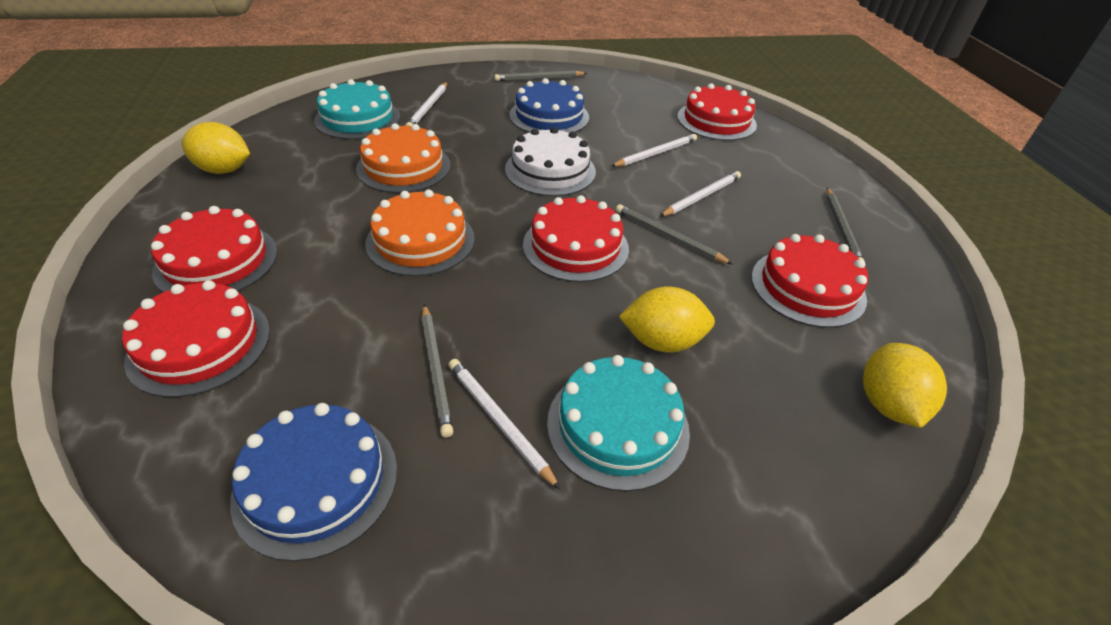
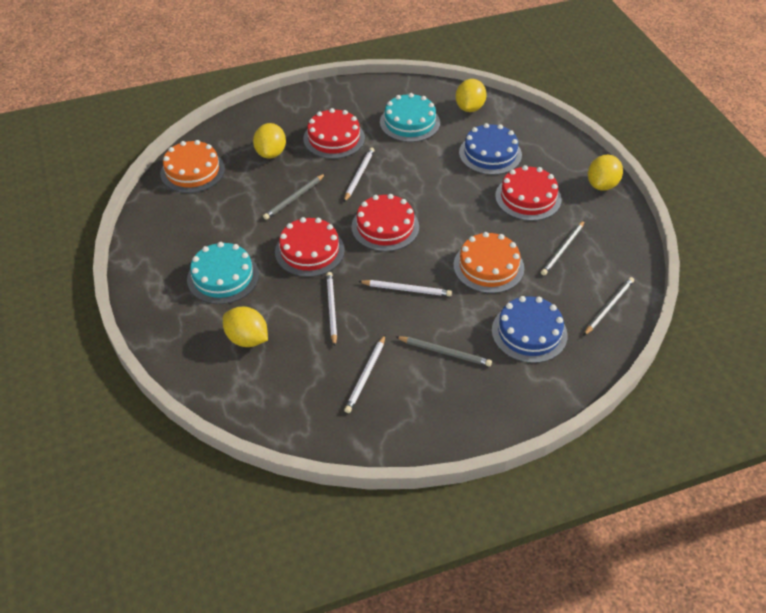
red cake: [122,280,270,397] [151,206,278,292] [523,195,629,282] [677,83,757,141] [751,234,868,328] = 5 -> [275,217,345,277] [303,108,365,159] [351,194,419,252] [495,165,562,221] = 4
white cake: [505,127,596,196] = 1 -> none = 0
yellow lemon: [182,122,250,174] [619,286,715,353] [863,343,947,428] = 3 -> [223,307,268,347] [253,123,286,159] [456,79,487,112] [588,155,623,191] = 4

